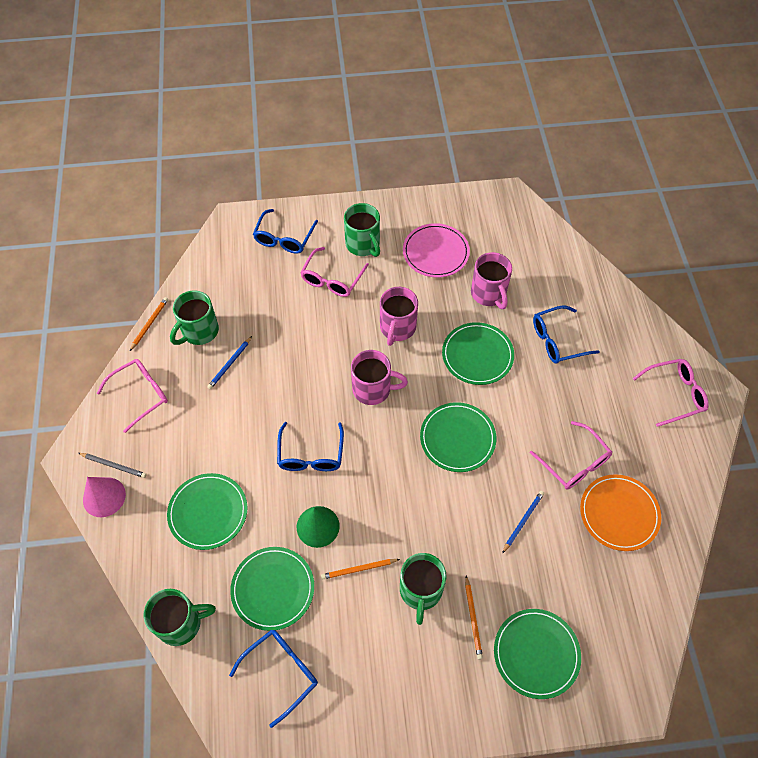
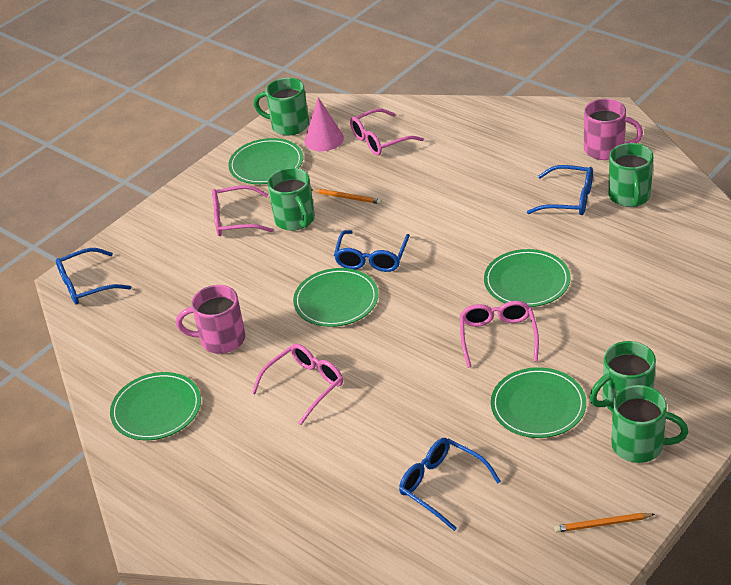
blue pencil: [207,336,252,389] [502,491,544,553] = 2 -> none = 0
green cone: [297,506,340,548] = 1 -> none = 0
green mug: [144,589,216,646] [170,290,219,345] [344,203,380,257] [400,553,447,625] = 4 -> [254,78,309,136] [267,168,315,231] [590,341,656,412] [608,143,653,207] [611,385,688,463] = 5
grey pencil: [78,453,147,478] = 1 -> none = 0
orange pencil: [130,297,168,351] [321,559,400,579] [465,576,483,660] = 3 -> [311,189,382,204] [555,513,655,532] = 2
orange plate: [580,474,661,551] = 1 -> none = 0
pink mug: [351,350,408,405] [380,287,418,346] [471,252,512,309] = 3 -> [176,285,246,354] [584,99,643,160] = 2
pink plate: [403,223,470,278] = 1 -> none = 0

